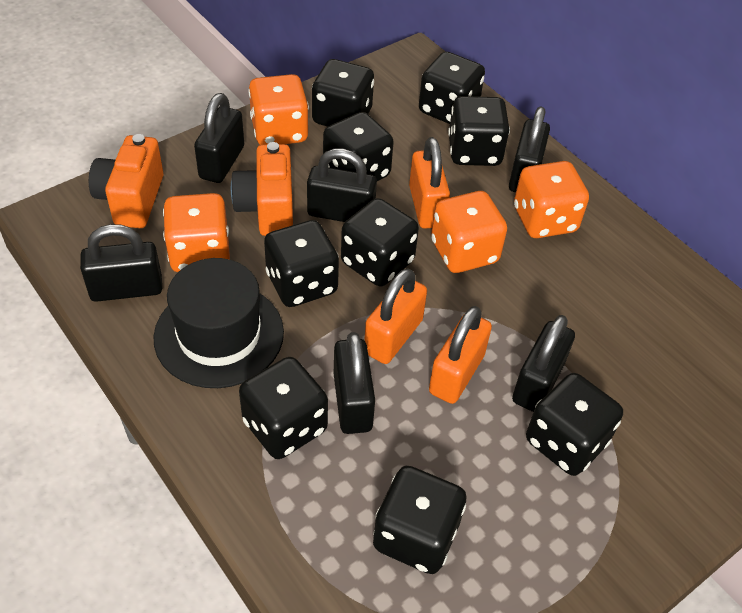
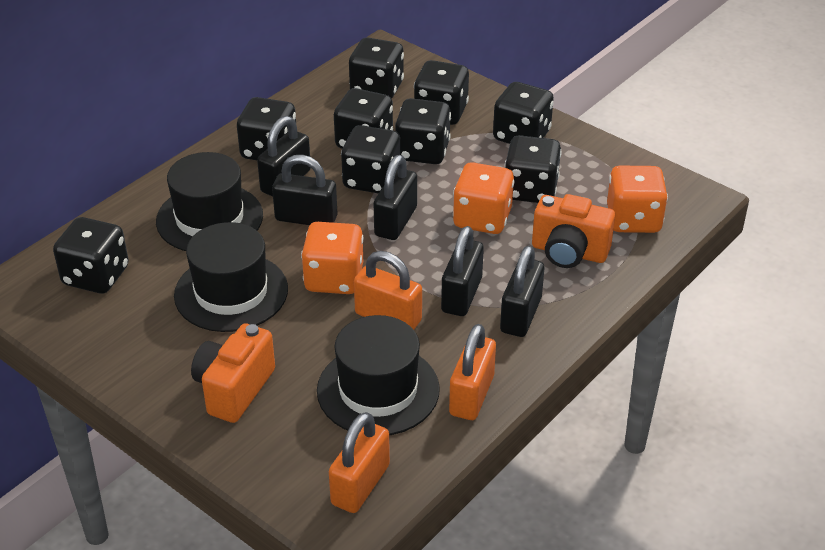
black hat: [153,258,284,388] = 1 -> [156,152,263,251] [174,222,288,332] [317,315,440,435] = 3
black padlock: [80,224,162,302] [194,93,244,183] [307,148,377,222] [334,332,375,434] [509,106,550,193] [512,315,575,412] = 6 -> [257,116,311,196] [272,155,338,225] [374,155,417,240] [441,226,484,316] [500,246,544,337] = 5
orange dice: [163,193,230,272] [248,74,309,145] [431,191,507,273] [514,161,589,238] = 4 -> [301,222,363,294] [453,162,514,234] [607,166,668,233] = 3

